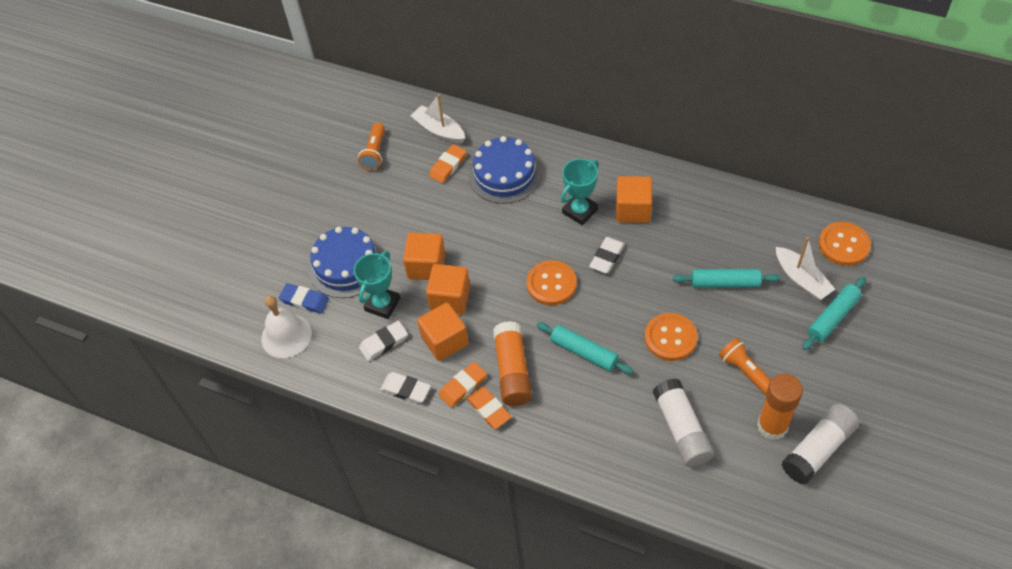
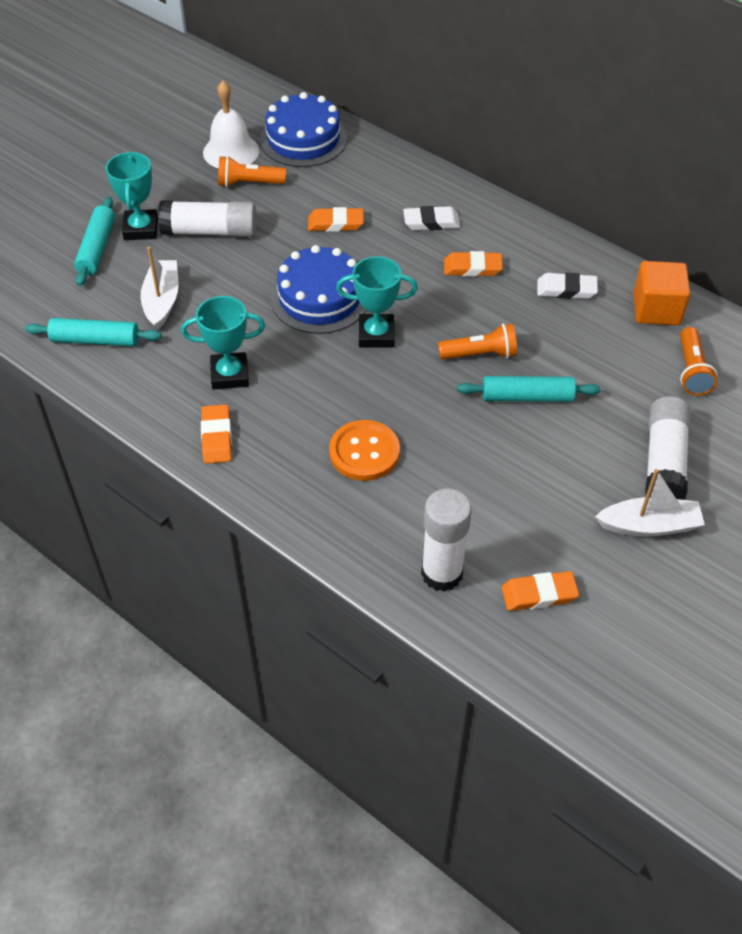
blue eraser: [279,283,329,314] = 1 -> none = 0
orange button: [527,260,577,305] [645,313,698,361] [819,222,871,266] = 3 -> [329,420,400,481] = 1
orange cube: [403,232,446,280] [417,302,469,361] [426,264,470,314] [616,176,652,223] = 4 -> [633,261,690,325] = 1
orange eraser: [429,144,467,183] [439,362,487,408] [466,387,512,429] = 3 -> [201,404,232,464] [308,207,364,232] [444,251,503,277] [501,571,579,611] = 4
orange flashlight: [358,123,385,171] [719,338,771,395] = 2 -> [218,156,286,187] [438,324,517,359] [680,327,717,396] = 3
orange glue stick: [493,321,532,406] [757,374,803,440] = 2 -> none = 0
turquoise trophy: [354,251,400,319] [561,159,599,225] = 2 -> [105,151,158,240] [181,296,265,390] [336,256,418,347] = 3
white eraser: [359,321,408,361] [380,372,431,404] [589,237,625,274] = 3 -> [403,206,460,230] [537,273,598,299] = 2
white glue stick: [653,378,714,467] [781,403,859,485] = 2 -> [158,200,257,237] [421,488,472,592] [645,396,691,500] = 3

